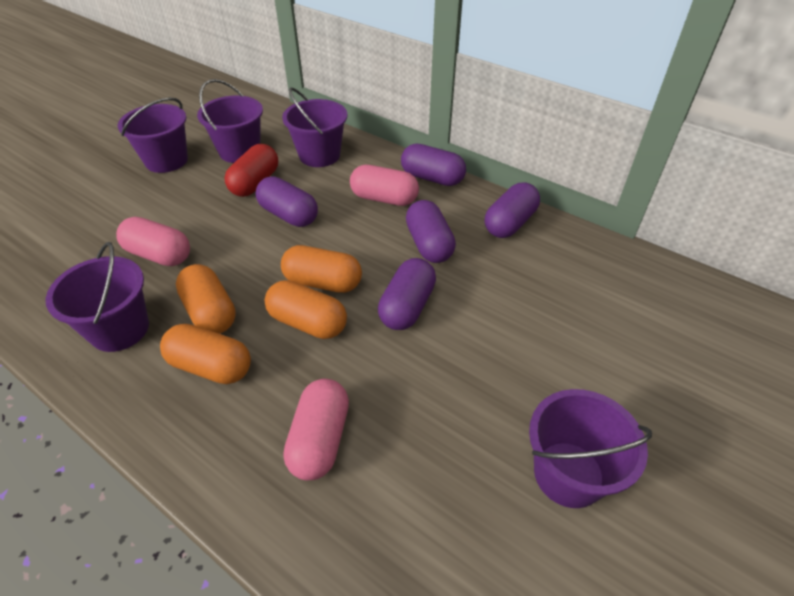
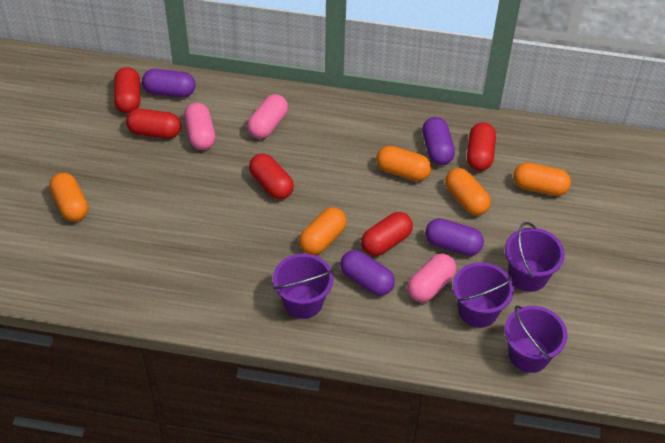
orange capsule: [160,324,251,384] [176,264,236,334] [265,280,347,339] [281,245,362,293] = 4 -> [49,173,88,222] [299,207,347,255] [376,146,431,181] [445,168,491,216] [513,163,571,196] = 5
purple bucket: [46,242,149,352] [118,97,188,173] [197,79,263,163] [282,87,347,167] [529,389,652,508] = 5 -> [273,253,334,319] [453,262,514,328] [504,305,567,373] [505,222,565,292] = 4
purple capsule: [256,176,318,227] [378,258,436,330] [401,144,466,186] [406,200,456,263] [485,182,540,238] = 5 -> [142,69,195,97] [340,250,395,296] [422,117,455,165] [425,218,484,256] = 4
red capsule: [224,144,278,197] = 1 -> [114,67,141,113] [126,109,181,139] [249,153,294,200] [361,212,413,256] [467,123,496,171] = 5

